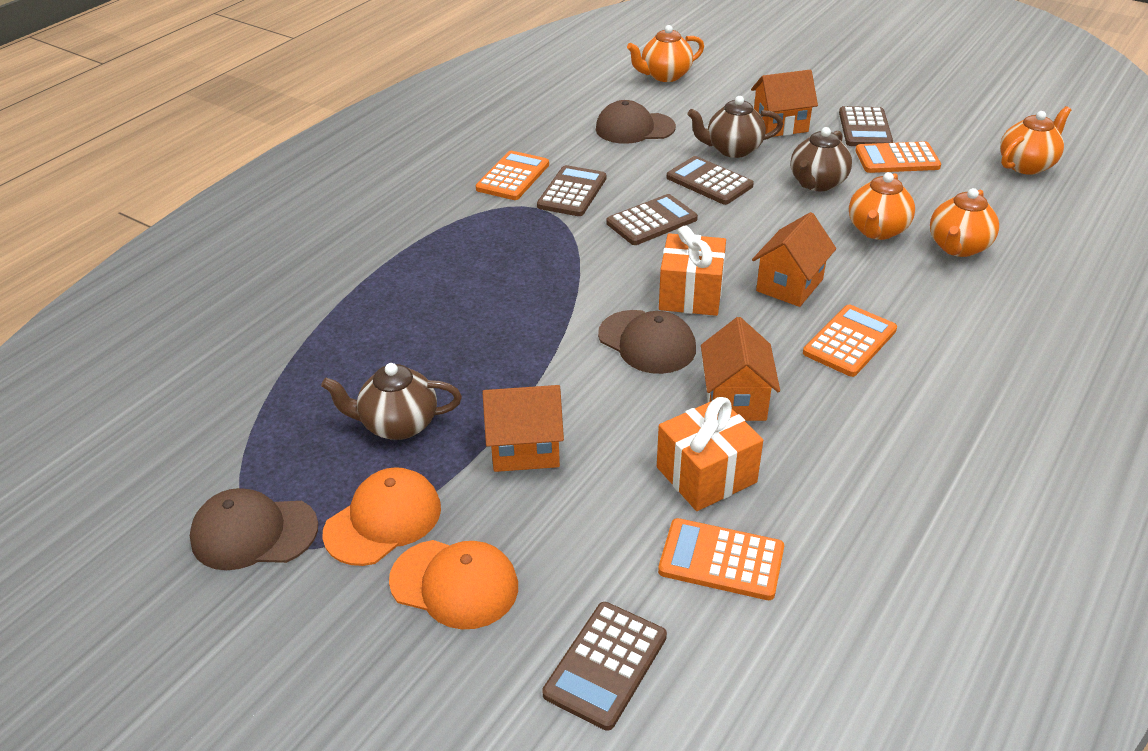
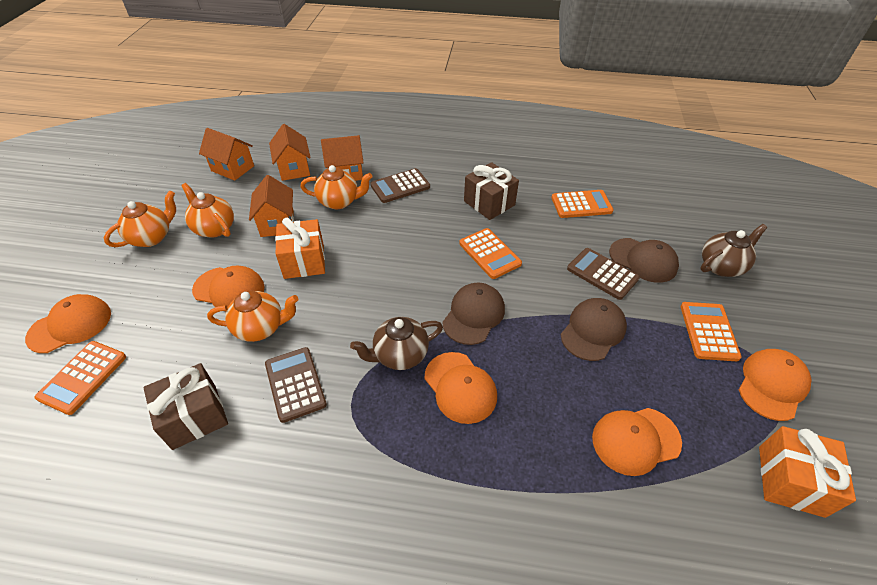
brown calculator: [537,165,606,216] [542,602,667,731] [606,194,698,245] [667,156,754,205] [839,106,893,146] = 5 -> [265,347,327,423] [370,168,430,203] [567,248,640,300] = 3
brown gift: none = 0 -> [143,363,228,450] [464,162,519,220] = 2
brown teapot: [321,363,462,440] [687,96,783,158] [790,127,852,191] = 3 -> [350,317,443,370] [700,224,768,277] = 2
orange cap: [322,467,441,566] [389,540,518,629] = 2 -> [25,294,111,353] [192,265,265,311] [424,352,497,424] [592,408,682,476] [739,349,812,421] = 5

